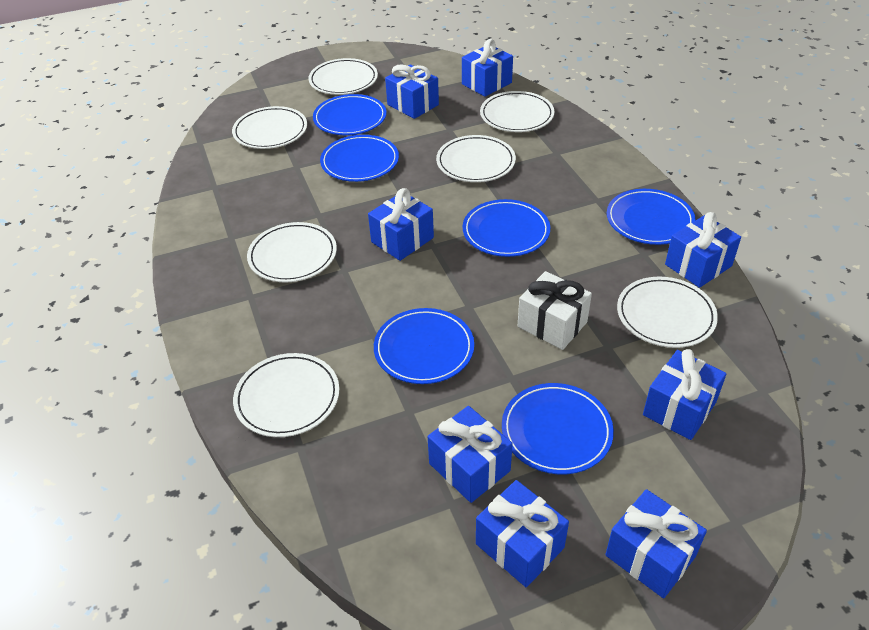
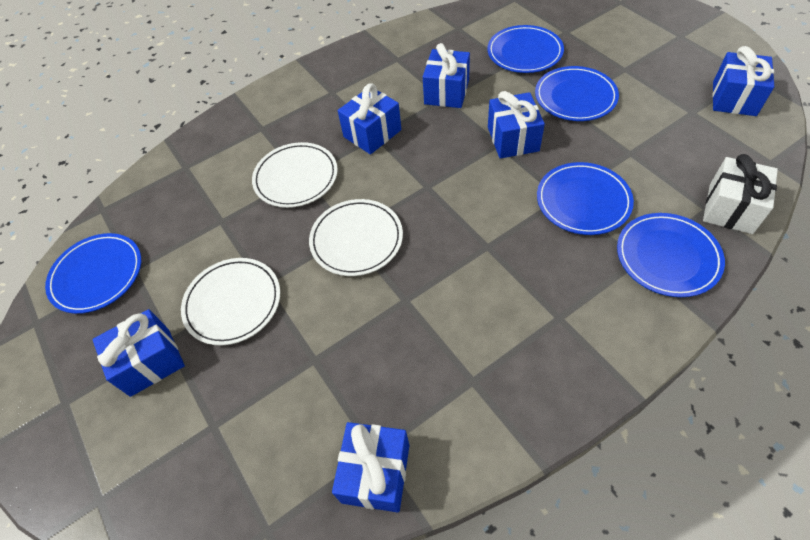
blue gift: [368,188,434,261] [385,64,439,119] [428,406,513,503] [462,39,513,97] [476,480,569,587] [605,489,707,598] [643,349,727,440] [665,212,741,288] = 8 -> [92,309,185,397] [332,422,410,512] [338,84,401,154] [423,43,470,108] [488,91,545,159] [712,46,774,116] = 6
blue plate: [313,94,387,135] [320,135,399,182] [374,308,474,384] [463,199,550,257] [502,383,614,474] [607,189,696,245] = 6 -> [45,233,141,314] [487,25,564,73] [535,66,619,121] [537,162,634,235] [617,213,725,297] = 5
white plate: [232,106,307,149] [233,353,339,437] [247,222,337,282] [308,58,378,95] [436,135,516,182] [480,91,554,132] [617,277,718,348] = 7 -> [181,258,280,346] [252,142,338,208] [309,199,403,276] = 3

